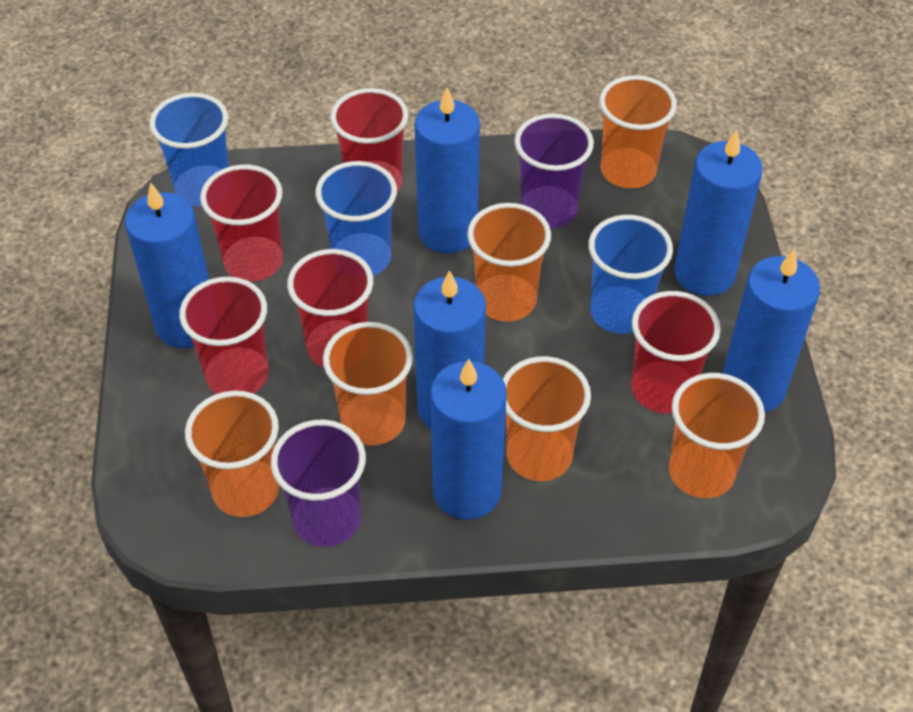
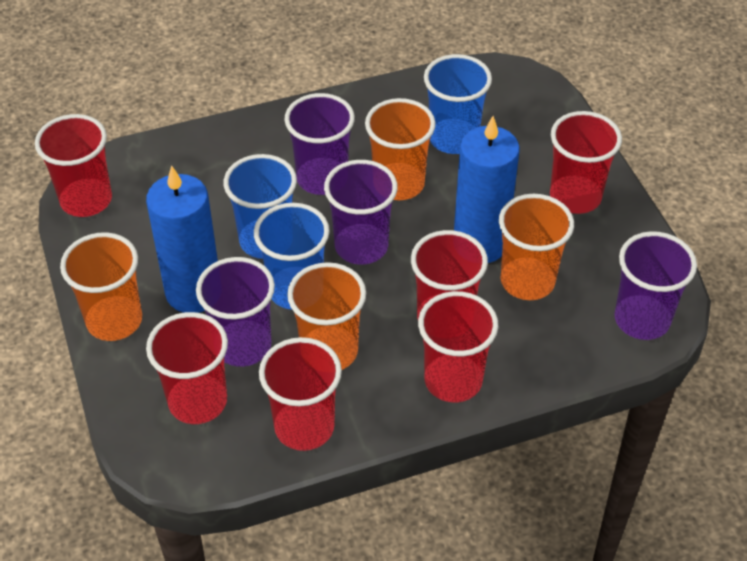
blue candle: [125,182,209,348] [413,270,486,429] [415,87,480,253] [430,359,507,520] [674,130,763,296] [722,249,820,412] = 6 -> [146,165,218,313] [454,116,520,263] = 2
orange cup: [185,391,279,517] [323,322,413,446] [467,203,551,322] [503,356,591,481] [599,75,677,188] [669,373,765,498] = 6 -> [60,232,142,341] [287,262,366,370] [365,98,436,200] [499,194,574,300] = 4
purple cup: [271,419,366,547] [515,113,594,228] = 2 -> [196,257,275,367] [285,93,355,195] [324,160,398,265] [615,231,697,340] = 4
red cup: [179,277,269,394] [200,165,283,282] [287,249,373,368] [330,88,408,192] [631,291,721,413] = 5 -> [35,114,112,217] [146,312,228,424] [259,337,342,451] [411,230,488,319] [418,291,498,402] [550,111,622,214] = 6

